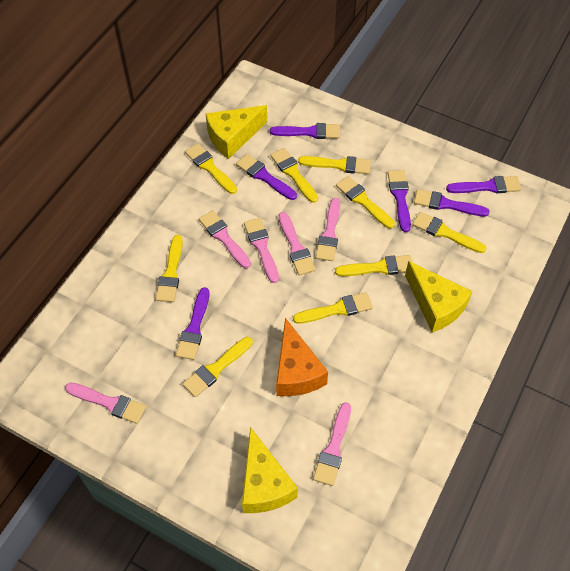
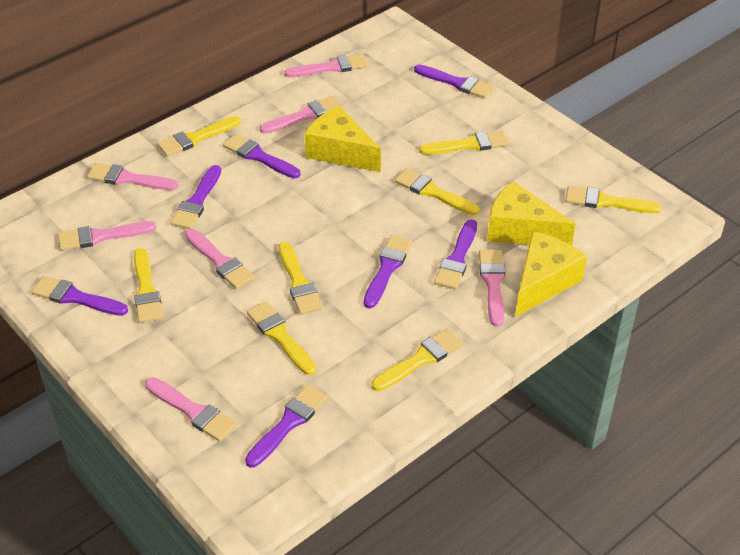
orange cheese: [276,318,328,396] = 1 -> none = 0
pink brush: [65,382,146,424] [199,210,251,268] [244,218,279,283] [279,212,316,276] [313,402,351,486] [315,198,340,261] = 6 -> [58,221,157,251] [87,163,178,190] [145,377,237,442] [185,229,255,289] [260,96,342,134] [284,54,368,77] [479,250,505,327] = 7
purple brush: [176,287,209,360] [236,154,297,200] [270,123,340,139] [388,170,411,232] [414,189,490,216] [446,176,521,193] = 6 -> [32,276,128,316] [170,165,221,229] [223,134,300,179] [245,384,328,468] [364,235,412,308] [414,65,494,99] [434,219,477,289] = 7
yellow brush: [156,235,183,302] [183,337,253,397] [185,143,237,194] [270,148,318,203] [293,292,373,324] [298,156,371,174] [335,255,412,276] [336,176,395,229] [412,212,486,253] = 9 -> [134,248,163,323] [157,116,241,156] [247,301,316,375] [279,242,323,315] [372,329,463,391] [395,168,479,215] [419,130,509,155] [565,186,661,213] = 8

